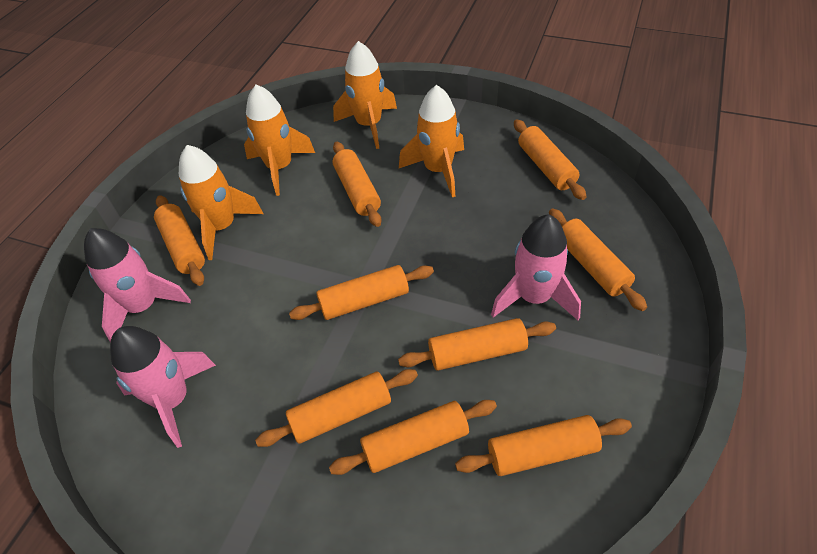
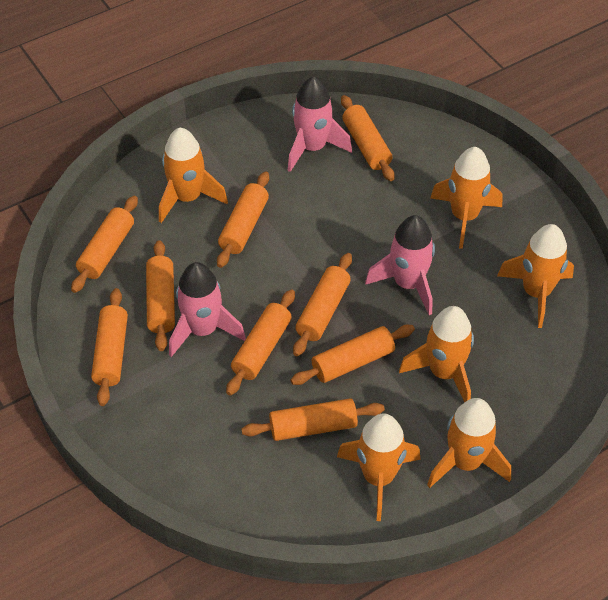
orange rocket: [179,145,263,260] [244,84,315,196] [333,41,397,149] [399,85,464,197] = 4 -> [159,128,228,223] [337,413,421,521] [399,306,474,403] [427,398,511,488] [430,147,502,249] [497,224,574,328] = 6

